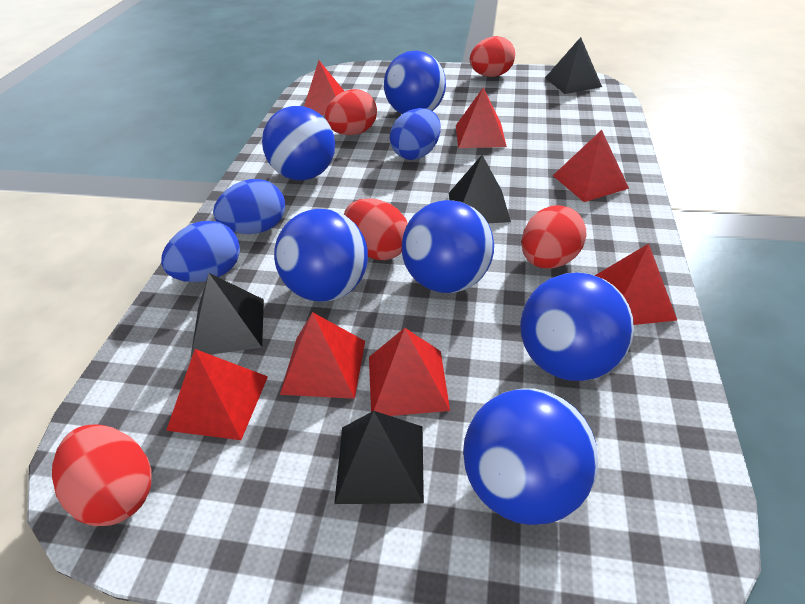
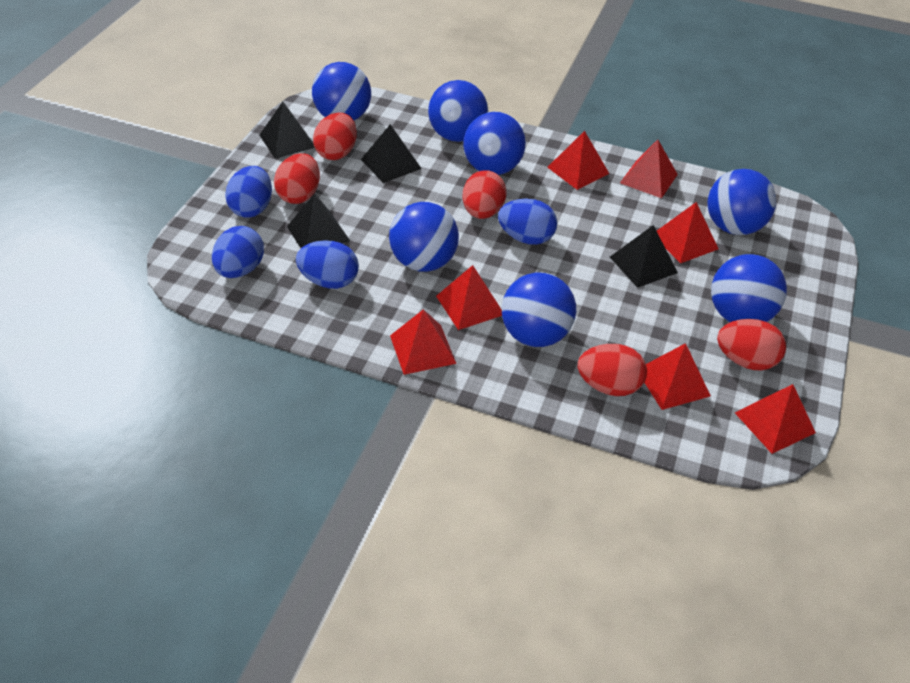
blue ball: [262,106,335,180] [274,209,368,302] [384,51,446,114] [402,200,494,293] [463,389,599,525] [520,272,634,381] = 6 -> [312,62,371,120] [389,202,459,272] [428,80,488,142] [463,112,526,175] [502,272,576,347] [708,169,776,235] [711,254,787,322] = 7
blue egg: [161,221,240,282] [213,179,285,234] [390,108,441,160] = 3 -> [212,226,264,278] [225,166,272,218] [296,240,359,289] [498,198,557,245] = 4

